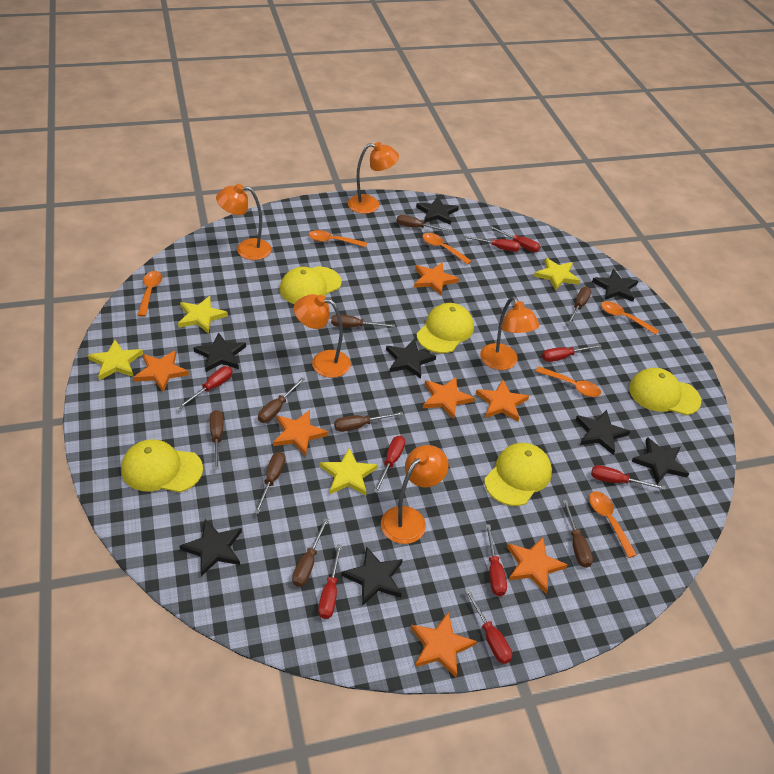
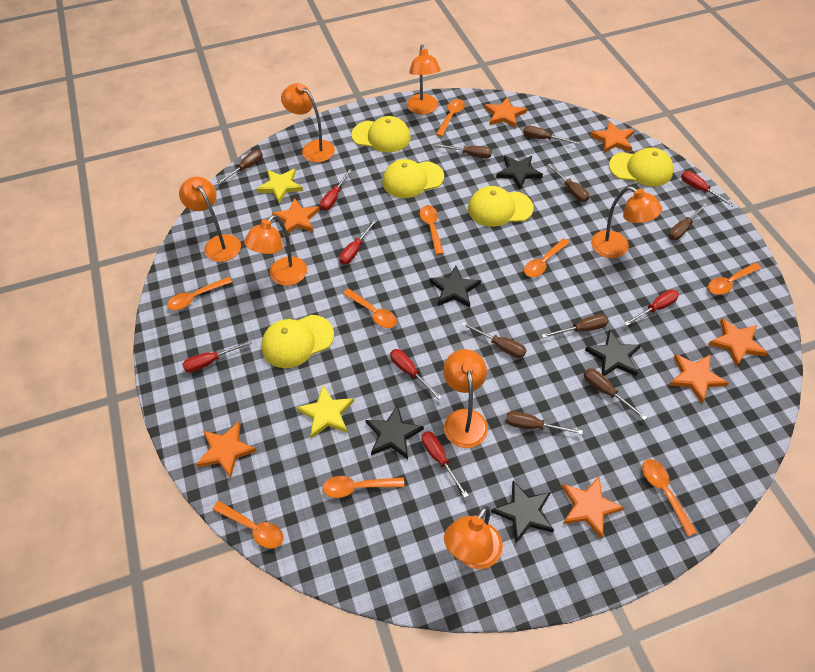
black star: [180,519,242,577] [193,332,246,372] [341,546,403,606] [386,339,436,379] [416,196,459,225] [576,410,630,455] [592,269,638,302] [631,437,689,484] = 8 -> [366,405,424,459] [429,266,481,308] [491,481,554,543] [496,155,543,189] [585,330,641,376] = 5
orange lamp: [216,184,272,260] [294,294,351,378] [348,142,399,214] [381,445,449,544] [480,296,539,370] = 5 -> [179,177,241,262] [244,215,307,286] [281,83,335,162] [407,45,441,114] [443,349,488,448] [444,506,503,569] [591,186,662,258] = 7
orange spoon: [137,271,162,317] [309,230,367,247] [422,233,471,265] [536,367,601,397] [589,491,637,558] [601,301,659,335] = 6 -> [167,277,232,310] [212,501,284,549] [323,476,404,498] [343,289,397,328] [420,205,444,255] [436,99,465,137] [524,238,570,277] [642,459,697,536] [708,263,761,295] = 9
red screwdriver: [178,366,233,409] [318,544,342,619] [373,436,405,493] [464,235,520,252] [465,588,512,664] [486,524,507,596] [489,226,541,252] [542,344,602,362] [591,465,666,490] = 9 -> [182,340,252,373] [320,169,352,211] [339,220,377,265] [390,349,442,400] [422,431,469,498] [624,289,679,326] [681,171,735,207] = 7
yellow star: [88,340,143,380] [178,296,228,334] [320,448,378,496] [534,258,581,291] = 4 -> [256,169,303,203] [296,386,354,439] = 2

